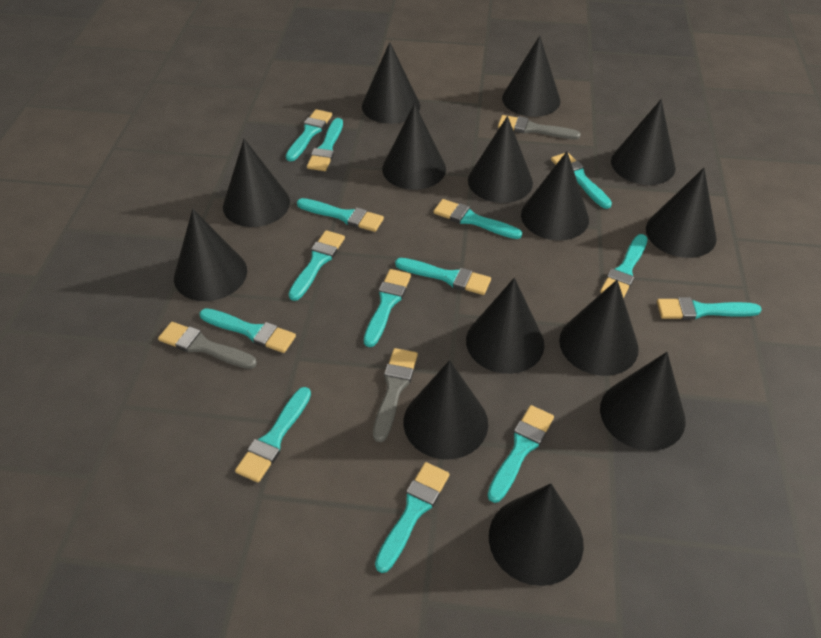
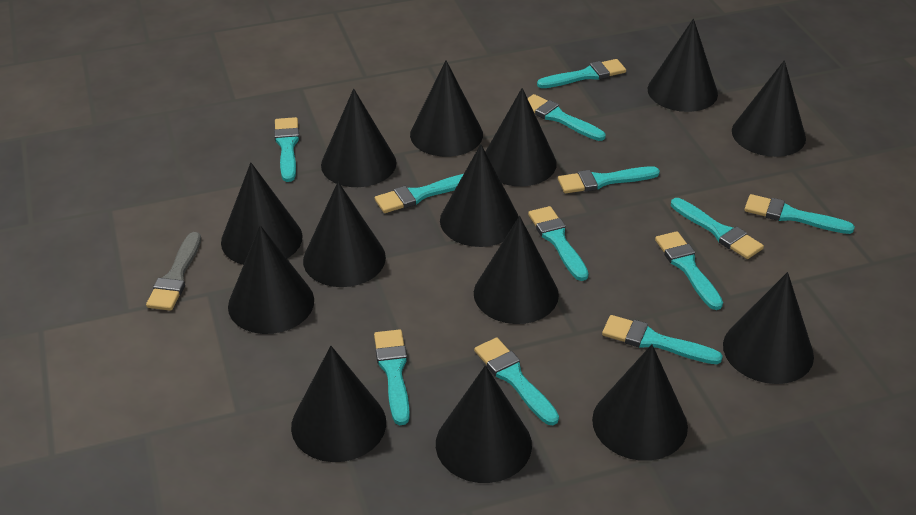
grey brush: [158,322,257,369] [373,348,418,442] [498,115,581,139] = 3 -> [146,232,201,311] = 1
turquoise brush: [200,308,296,353] [235,387,311,483] [286,109,332,162] [288,230,345,301] [297,198,384,232] [307,118,343,171] [364,269,411,347] [375,462,450,573] [395,258,491,295] [433,199,522,239] [487,405,554,503] [551,153,612,209] [600,234,648,298] [657,297,762,320] = 14 -> [274,117,300,182] [374,329,410,425] [375,174,463,213] [474,338,559,425] [527,94,606,141] [528,206,589,281] [537,59,626,88] [558,166,660,193] [602,315,723,364] [655,231,723,310] [671,198,764,259] [744,194,855,234] = 12

